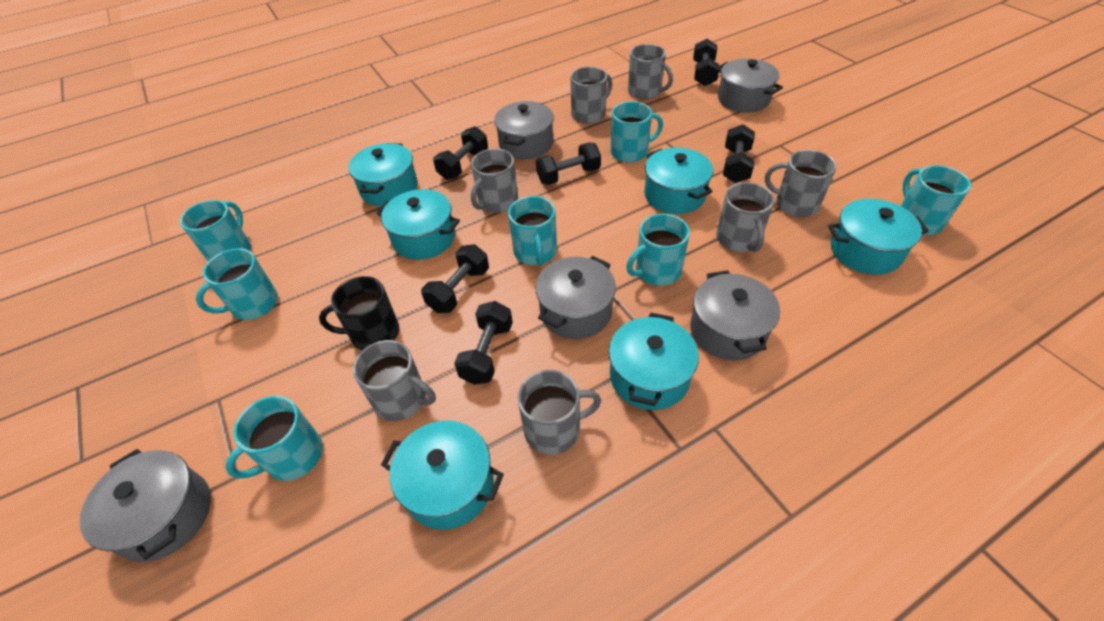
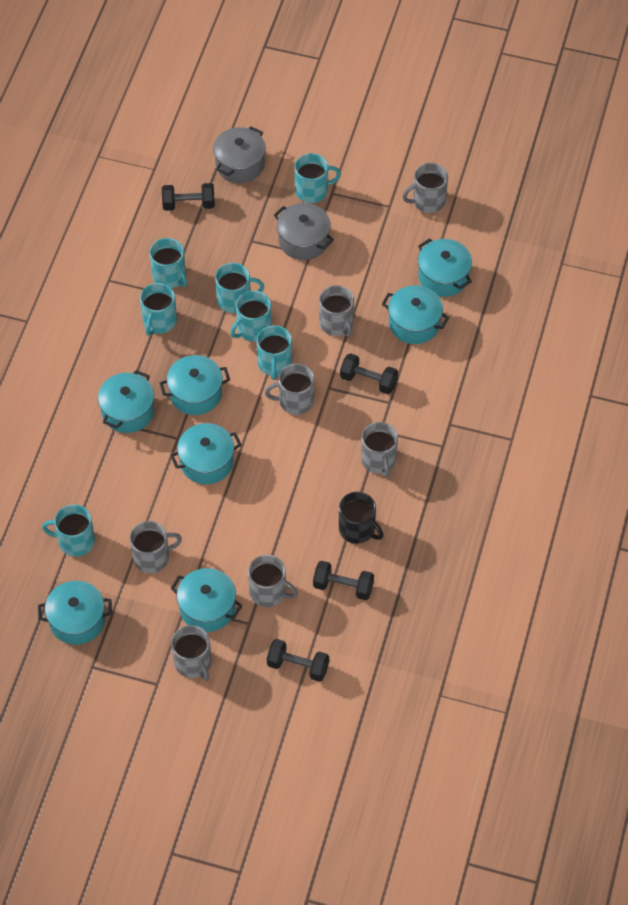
black dumbbell: [421,244,489,313] [433,126,488,180] [454,301,513,385] [536,143,601,185] [693,39,719,86] [723,124,755,183] = 6 -> [162,183,215,211] [267,639,329,682] [313,561,374,600] [340,353,398,394] = 4
grey pot: [79,449,211,562] [494,101,554,159] [535,256,616,339] [690,270,780,360] [717,58,783,113] = 5 -> [213,126,266,183] [274,203,334,260] = 2
turquoise pot: [348,143,418,206] [376,189,460,260] [381,421,504,530] [609,313,699,410] [644,148,713,214] [828,199,929,275] = 6 -> [38,581,112,645] [98,370,154,433] [160,355,230,415] [170,423,241,484] [171,568,243,632] [382,285,449,344] [418,238,472,297] = 7

